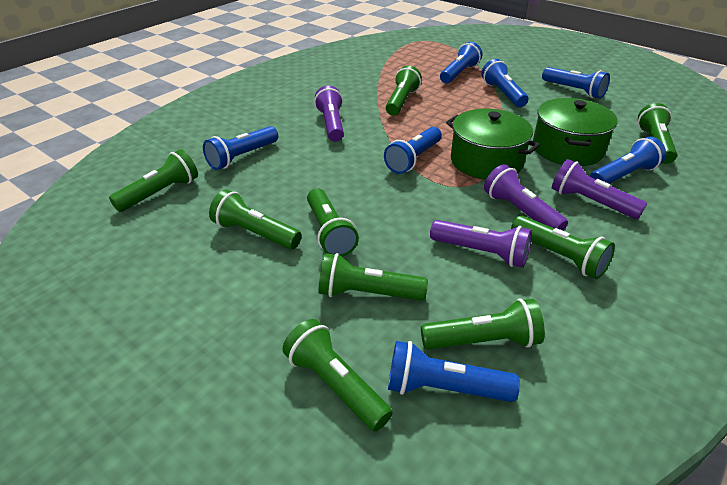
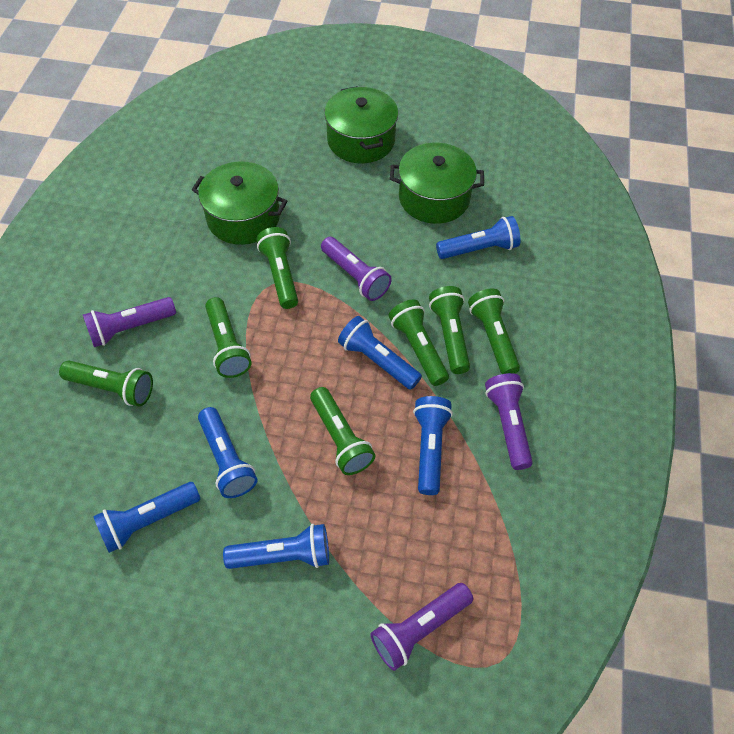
blue flashlight: [203,126,278,170] [384,127,442,174] [388,341,520,402] [440,42,482,84] [481,59,528,107] [542,67,610,99] [590,137,666,184] = 7 -> [93,482,200,553] [198,407,258,498] [223,524,329,569] [338,316,422,390] [413,396,453,495] [436,216,521,259] = 6
green flashlight: [109,149,198,212] [209,190,302,249] [283,319,393,431] [307,188,359,257] [318,253,428,301] [386,66,422,116] [421,298,545,350] [511,216,615,279] [638,103,677,164] = 9 -> [59,360,153,407] [205,297,252,378] [256,227,298,309] [310,387,376,475] [389,300,449,386] [429,286,470,374] [468,289,520,374] = 7
green pot: [446,109,540,180] [533,98,618,166] = 2 -> [192,161,287,245] [324,86,398,163] [390,143,484,224] = 3

